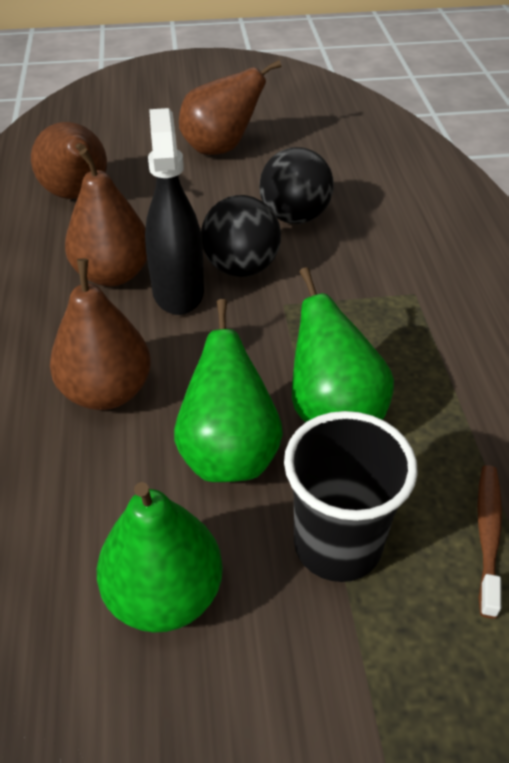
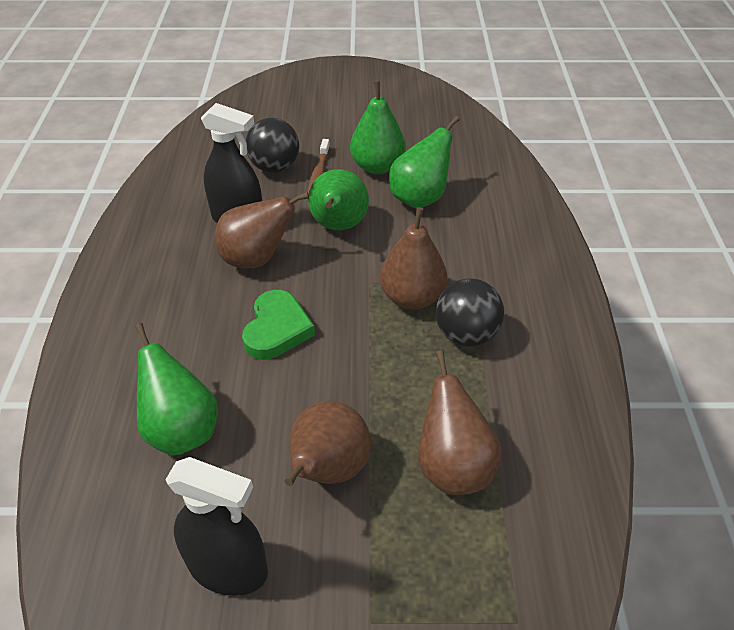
black cup: [284,411,418,582] = 1 -> none = 0
black spray bottle: [145,108,204,315] = 1 -> [165,457,268,596] [201,103,262,223] = 2
green heart: none = 0 -> [242,290,315,360] = 1
green pear: [97,482,223,633] [174,299,283,482] [292,267,394,423] = 3 -> [135,323,218,456] [308,169,369,230] [350,81,406,174] [389,116,460,208] = 4

